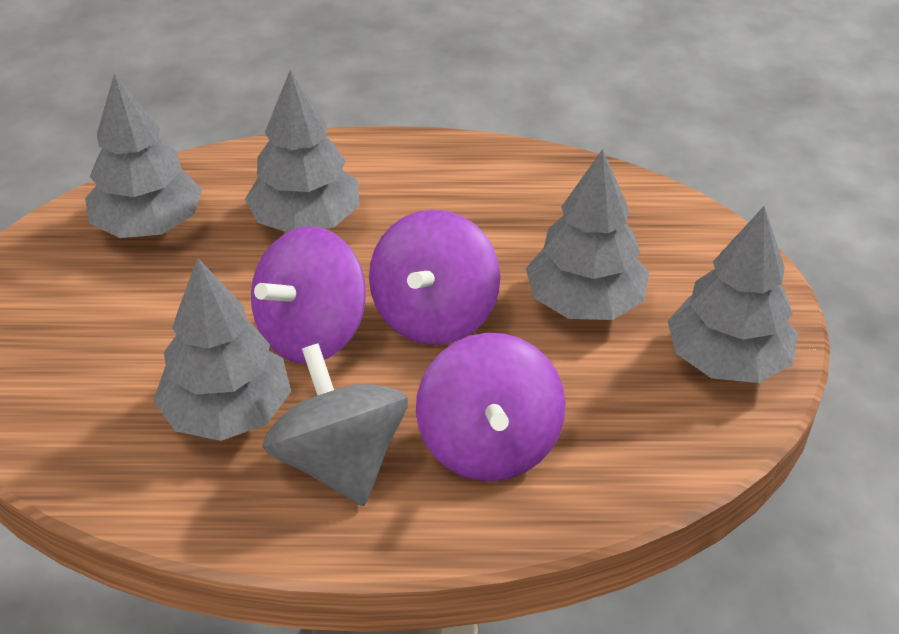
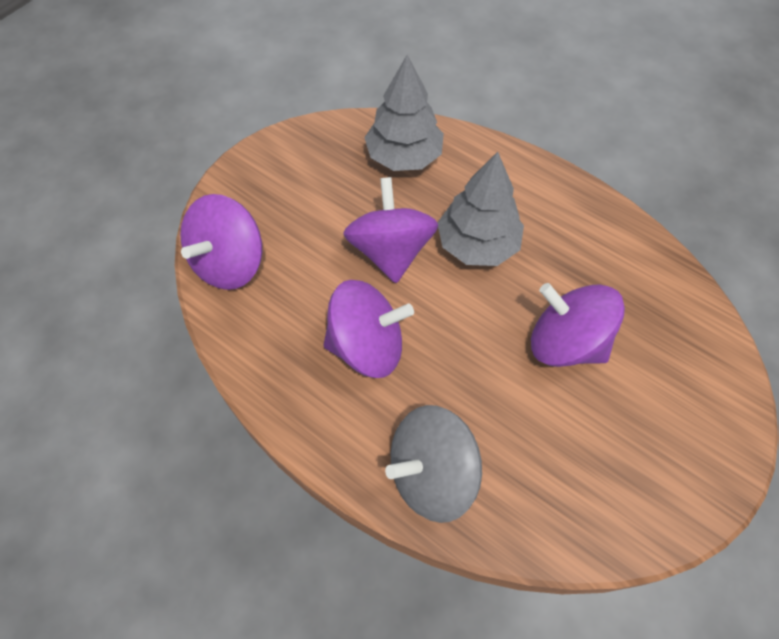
grey tree: [85,73,202,238] [154,258,291,441] [245,70,360,232] [526,149,649,320] [668,206,798,383] = 5 -> [364,55,444,171] [437,152,524,266] = 2
purple spinning top: [251,226,366,364] [369,209,500,345] [416,333,566,481] = 3 -> [180,194,262,290] [323,280,414,378] [343,177,438,283] [531,283,625,367] = 4

